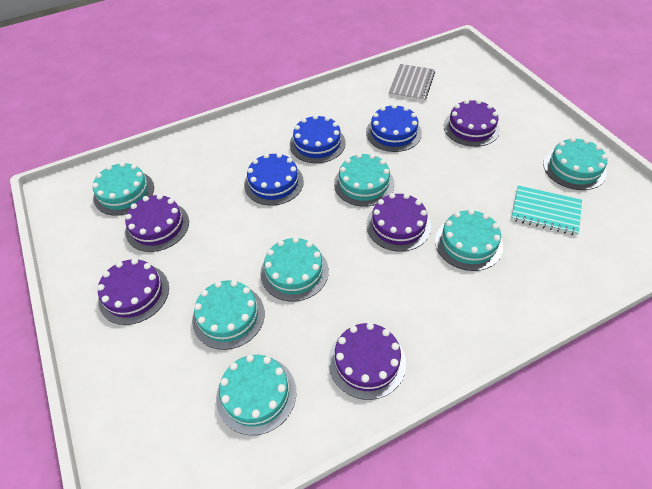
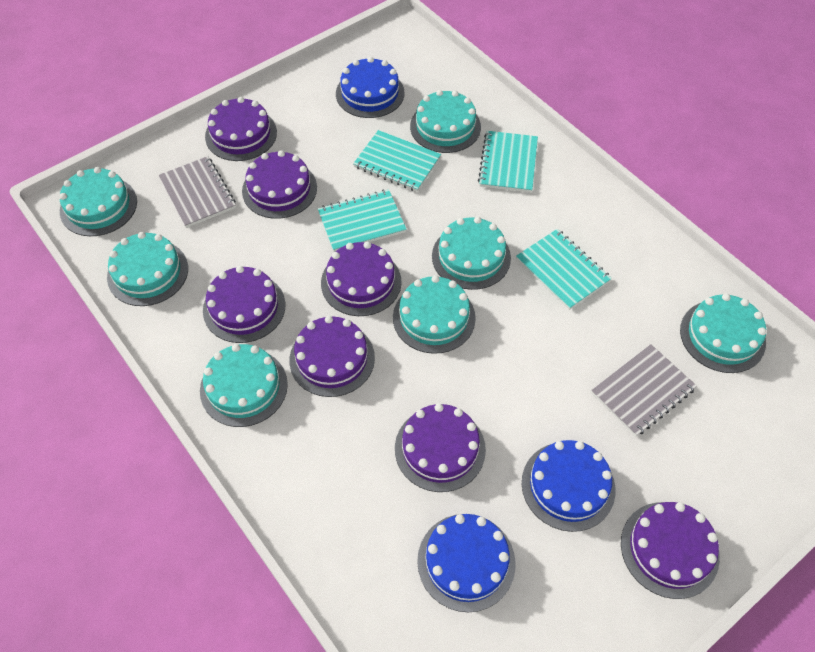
grey notebook: [388,64,435,101] = 1 -> [158,156,236,228] [591,344,697,437] = 2
purple cake: [97,258,169,325] [125,194,189,252] [328,323,406,400] [366,193,431,251] [444,99,500,147] = 5 -> [203,266,285,343] [205,97,277,161] [242,150,317,219] [289,316,375,397] [321,241,402,316] [395,403,486,492] [621,502,720,599] = 7
turquoise notebook: [511,185,582,235] = 1 -> [318,190,407,252] [353,130,441,192] [478,131,538,193] [516,229,612,310] = 4

